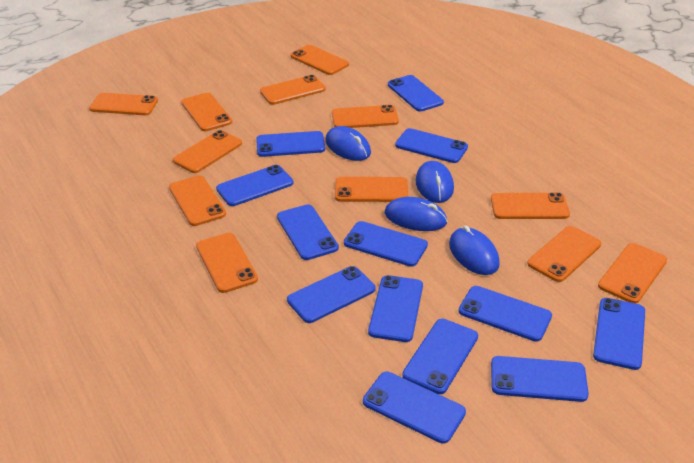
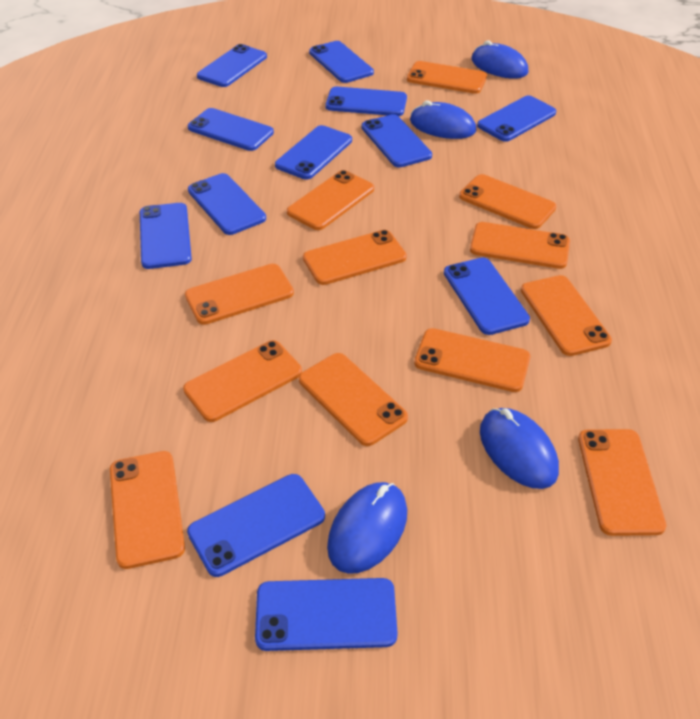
blue phone: [216,165,293,206] [256,131,325,157] [277,204,339,260] [287,266,375,323] [344,221,428,267] [363,372,466,444] [368,275,423,342] [388,75,444,112] [395,128,468,163] [402,319,478,394] [459,286,552,342] [491,356,589,402] [593,298,645,370] = 13 -> [140,203,192,269] [187,474,325,577] [188,108,274,151] [188,173,266,235] [197,44,267,87] [255,578,398,651] [275,125,352,180] [309,41,374,83] [326,86,407,116] [361,114,432,168] [444,257,530,335] [477,96,557,142] = 12

